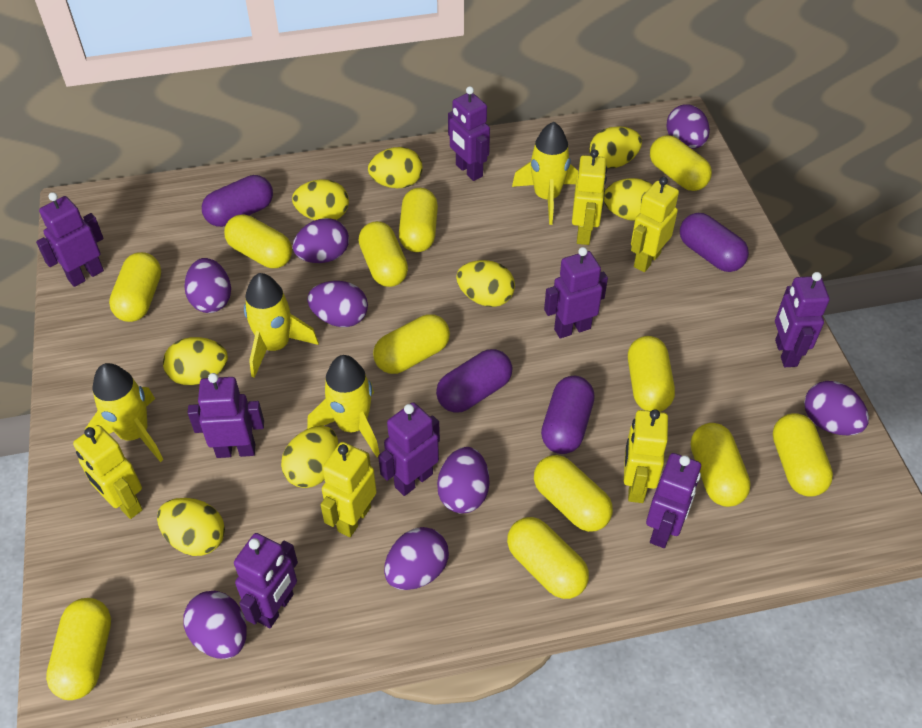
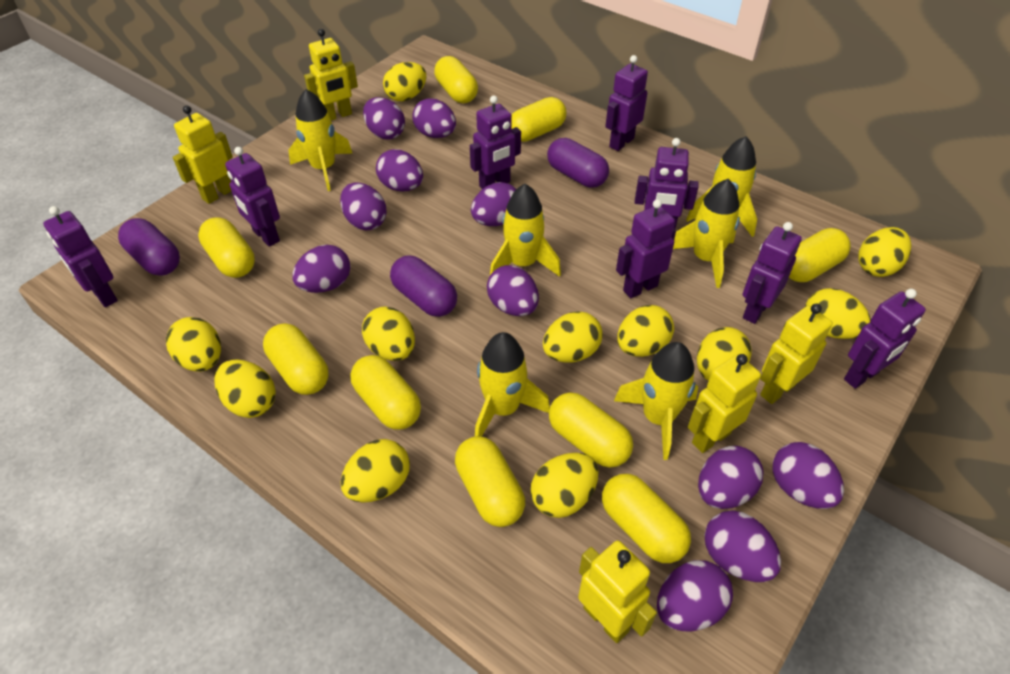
purple capsule: [202,175,273,227] [436,349,513,413] [541,376,595,454] [680,213,749,272] = 4 -> [118,218,180,276] [390,255,457,317] [547,138,609,188] = 3
purple egg: [184,258,231,313] [184,591,247,659] [293,218,349,263] [307,281,368,327] [384,527,449,590] [437,447,489,513] [666,104,710,149] [804,381,869,435] = 8 -> [292,245,350,293] [340,182,387,230] [363,97,405,140] [376,149,423,192] [412,98,456,138] [471,182,516,226] [487,265,539,316] [657,560,733,632] [698,446,764,509] [705,510,781,582] [773,442,844,509] = 11
yellow capsule: [46,598,111,700] [109,252,161,322] [224,214,292,268] [359,221,408,287] [373,314,450,374] [399,188,438,252] [507,517,589,599] [534,455,613,532] [628,336,675,412] [650,135,712,191] [691,423,751,507] [773,413,833,497] = 12 -> [198,217,255,278] [263,323,329,395] [350,355,421,430] [434,56,478,103] [455,436,525,527] [512,97,567,142] [549,393,633,468] [602,474,691,563] [789,228,851,282] = 9
yellow egg: [157,498,225,556] [163,337,228,385] [281,426,339,488] [292,179,349,220] [368,147,422,188] [456,260,515,307] [589,126,642,168] [604,178,652,221] = 8 -> [166,317,221,372] [214,359,276,418] [341,439,410,503] [362,307,415,361] [383,62,426,101] [530,453,599,518] [543,311,602,363] [617,305,674,357] [697,327,752,381] [805,288,871,339] [858,227,911,277] = 11
yellow rocket: [85,363,163,462] [244,273,319,378] [307,355,380,457] [512,122,578,225] = 4 -> [288,89,353,191] [475,332,550,437] [490,184,561,277] [614,342,698,460] [673,179,740,288] [686,136,757,237] = 6

